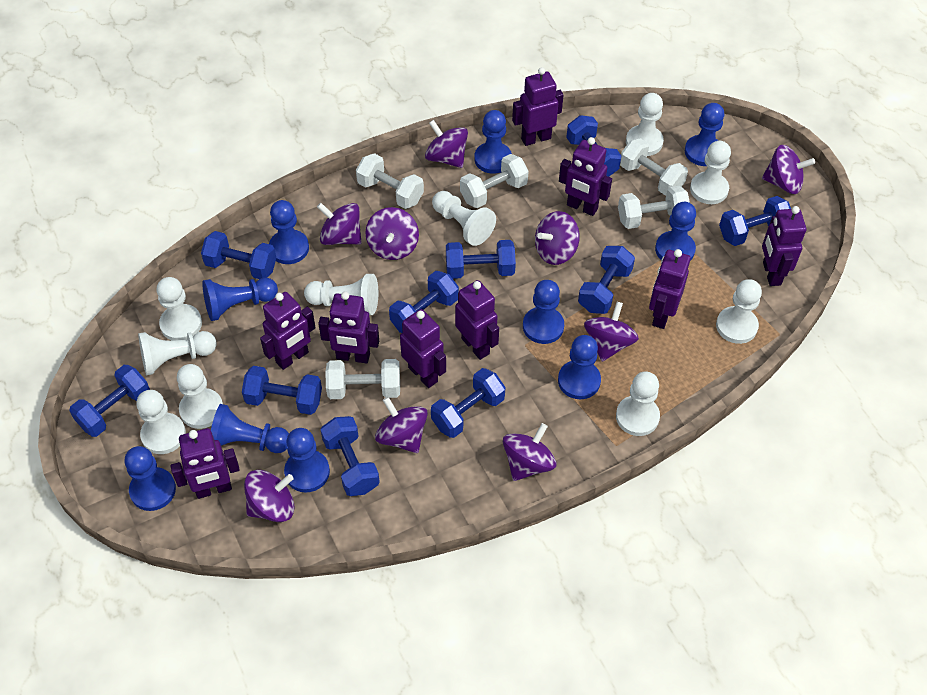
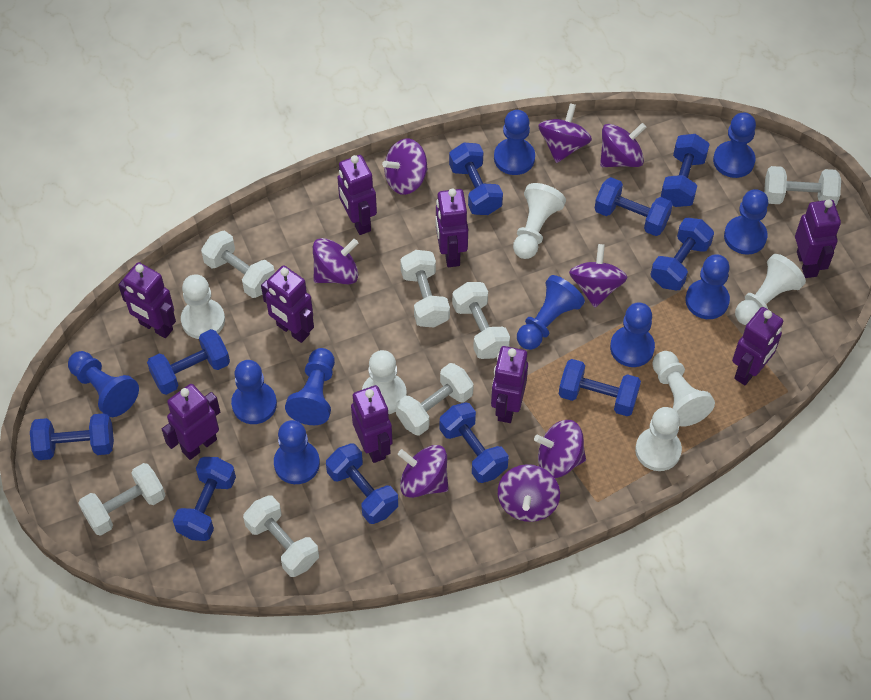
purple spinning top: [244,470,295,522] [317,203,362,245] [365,207,419,260] [375,397,428,453] [425,120,468,168] [503,423,556,481] [535,211,580,265] [584,302,639,362] [762,145,815,194] = 9 -> [313,238,358,284] [382,139,428,195] [398,445,449,498] [498,464,560,522] [534,420,586,478] [538,103,592,163] [569,244,628,307] [600,123,646,167] = 8
white dumbbell: [325,359,400,399] [356,153,424,209] [460,154,529,208] [618,186,690,229] [620,138,688,196] = 5 -> [78,463,165,536] [201,231,275,298] [243,495,319,577] [396,363,474,436] [400,250,450,327] [452,282,510,359] [764,166,841,206] = 7
white pawn: [136,390,186,454] [138,331,216,375] [156,277,202,340] [177,364,223,429] [304,274,378,315] [432,191,496,246] [616,372,660,436] [626,93,664,156] [690,141,731,204] [716,279,762,344] = 10 -> [181,274,225,339] [362,350,407,414] [513,183,566,259] [635,407,682,471] [652,351,715,427] [735,254,806,325] = 6

